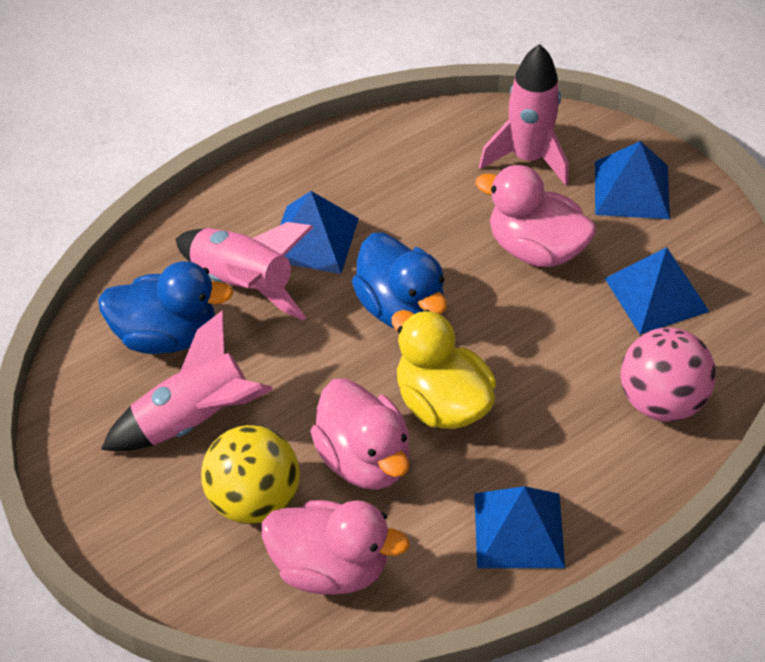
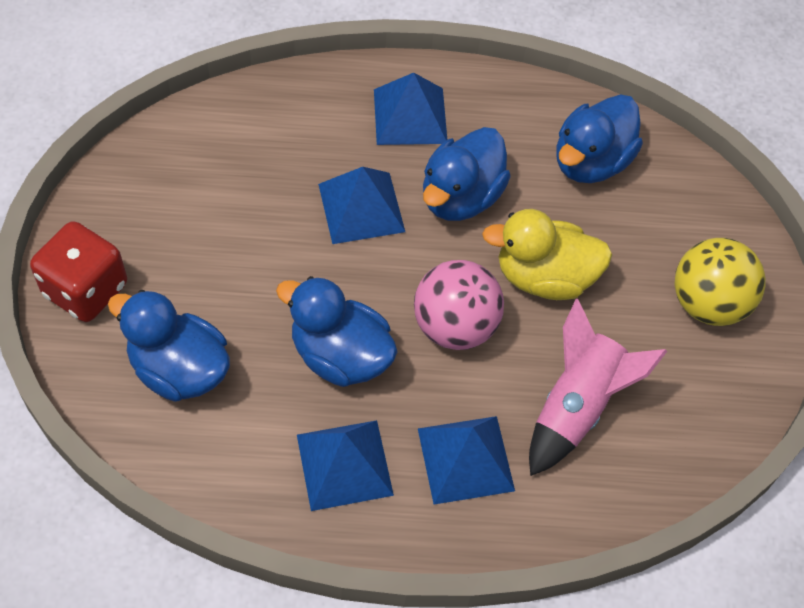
blue duck: [98,261,233,354] [352,233,447,328] = 2 -> [108,290,230,402] [276,276,398,387] [423,127,511,221] [556,94,643,183] = 4
pink duck: [262,500,410,595] [310,379,409,489] [475,165,596,267] = 3 -> none = 0
pink rocket: [101,310,273,452] [176,222,313,321] [479,44,569,185] = 3 -> [529,299,667,476] = 1
red dice: none = 0 -> [30,221,127,322] = 1

